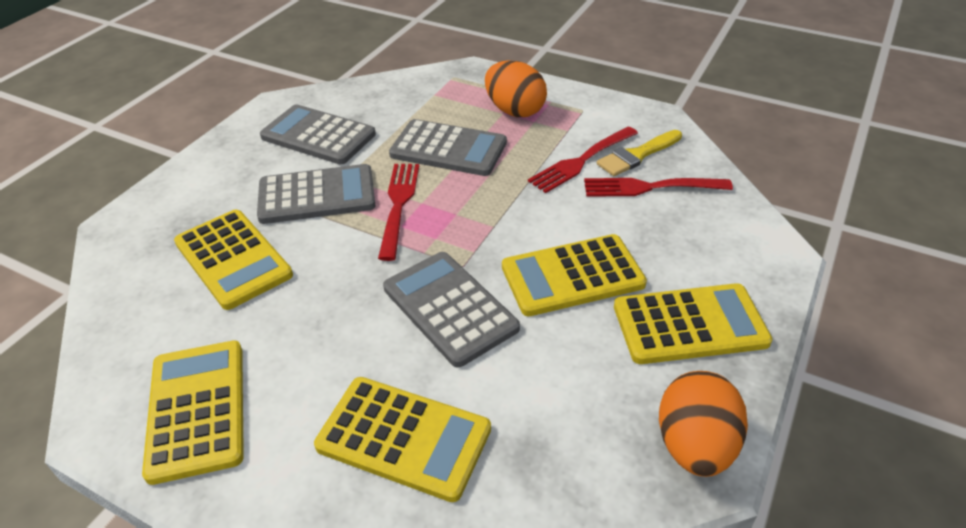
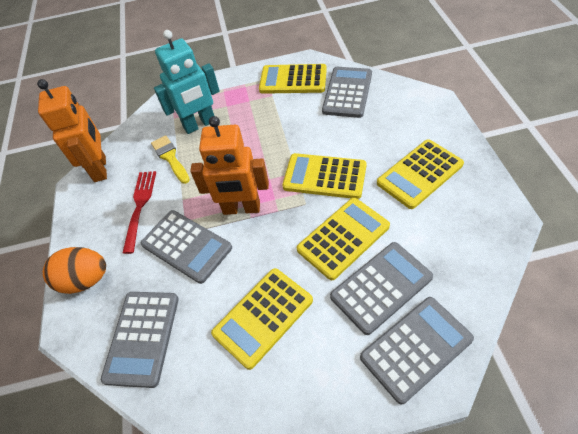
grey calculator: [257,164,375,224] [260,104,376,164] [383,252,520,368] [389,119,507,176] = 4 -> [101,292,179,388] [141,210,232,284] [322,67,372,118] [330,242,433,335] [360,297,474,404] = 5
orange egg: [485,60,547,117] [659,371,748,477] = 2 -> [43,247,106,294] = 1
orange robot: none = 0 -> [37,79,107,182] [190,116,269,215] = 2
red fork: [378,164,419,261] [528,127,638,193] [584,178,733,197] = 3 -> [122,171,156,254] = 1
turquoise robot: none = 0 -> [154,30,220,134] = 1

